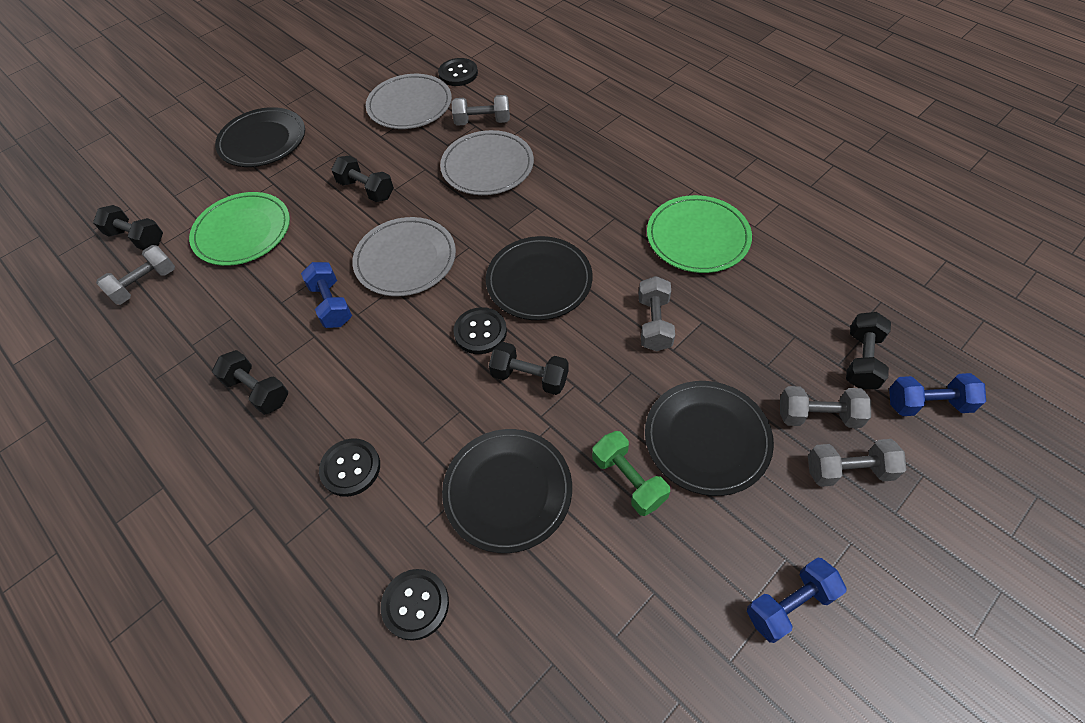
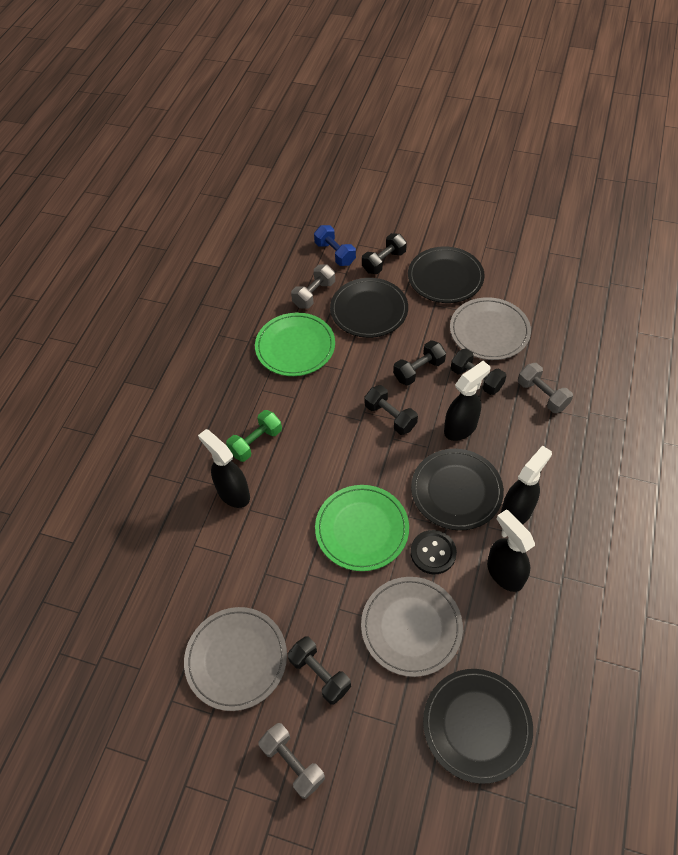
black button: [319,438,380,497] [381,569,449,641] [438,58,478,86] [453,307,507,354] = 4 -> [411,530,457,574] = 1
black spray bottle: none = 0 -> [198,429,250,508] [444,361,490,441] [487,510,535,592] [501,445,552,525] = 4
blue dumbbell: [301,262,352,328] [747,557,847,643] [889,373,986,416] = 3 -> [314,225,356,266] = 1
grey dumbbell: [96,245,175,305] [452,95,510,126] [638,276,675,351] [780,386,871,428] [808,439,906,487] = 5 -> [258,723,325,799] [291,265,335,309] [518,363,573,413] = 3

